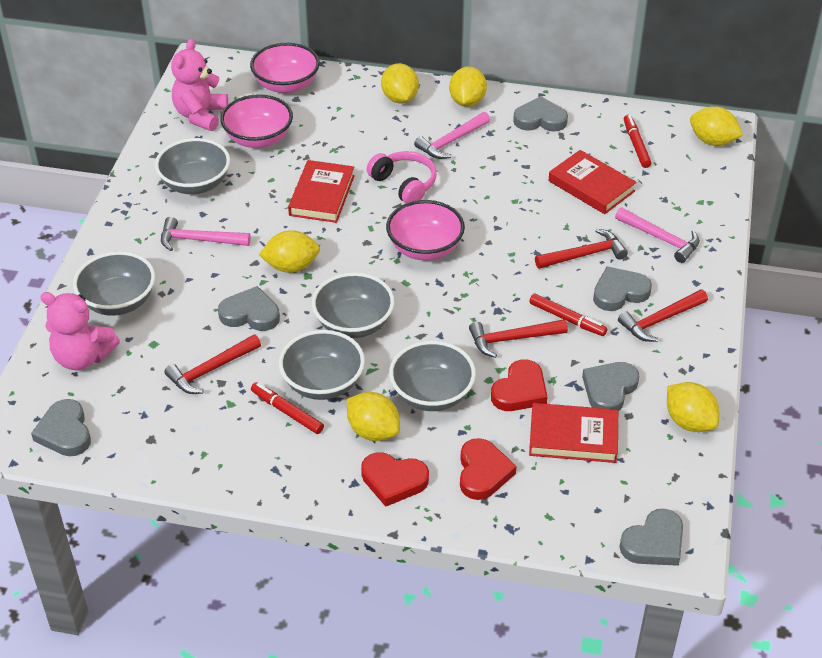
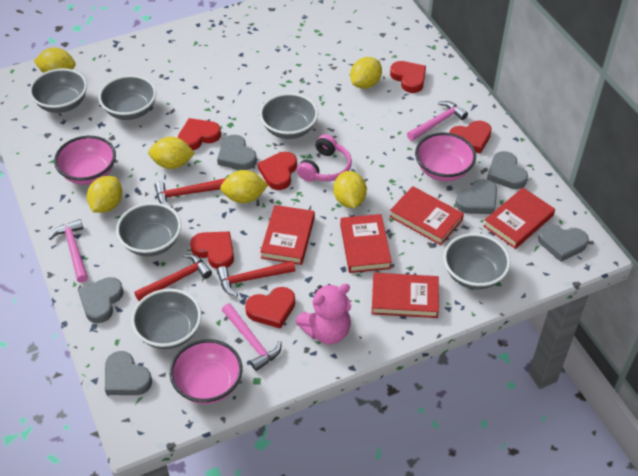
grey bowl: [73,251,155,316] [155,138,230,194] [279,330,365,400] [312,272,394,338] [389,341,476,411] = 5 -> [29,68,87,113] [98,75,157,120] [116,202,181,256] [131,289,201,349] [260,93,318,139] [443,233,510,289] = 6
pink teddy bear: [40,292,120,370] [171,39,228,131] = 2 -> [295,284,351,344] = 1
red book: [288,160,355,223] [529,403,618,463] [549,150,637,214] = 3 -> [260,205,315,265] [340,214,392,273] [372,273,439,318] [389,186,464,245] [483,188,555,249] = 5
red hammer: [164,334,261,394] [469,319,568,358] [535,229,628,269] [618,289,708,342] = 4 -> [134,254,212,301] [154,178,226,208] [217,261,295,296] = 3
red heart: [361,452,429,507] [460,438,517,500] [491,359,547,411] = 3 -> [178,118,221,150] [190,231,234,269] [245,287,295,329] [258,152,297,190] [390,61,426,93] [449,121,492,154] = 6
red marker: [251,383,324,434] [529,294,607,336] [624,115,651,168] = 3 -> none = 0

